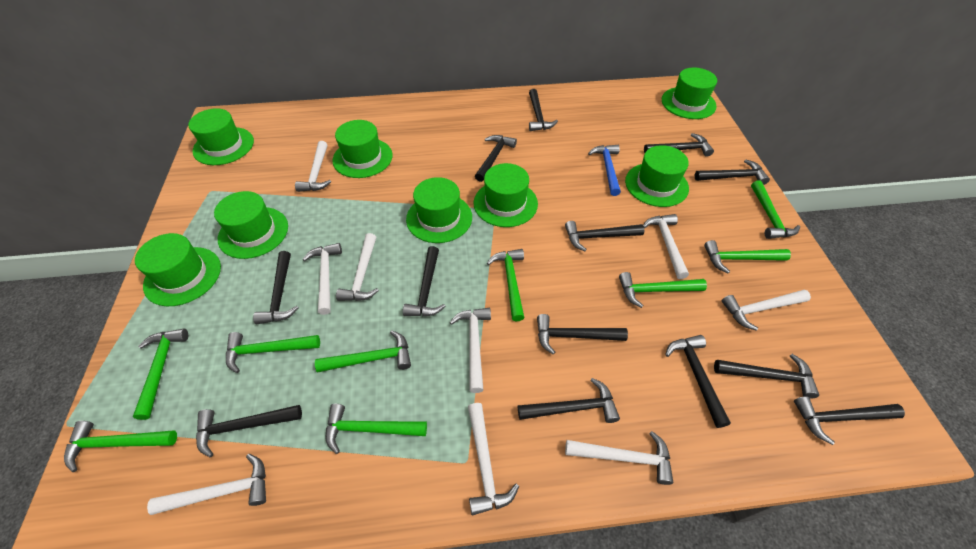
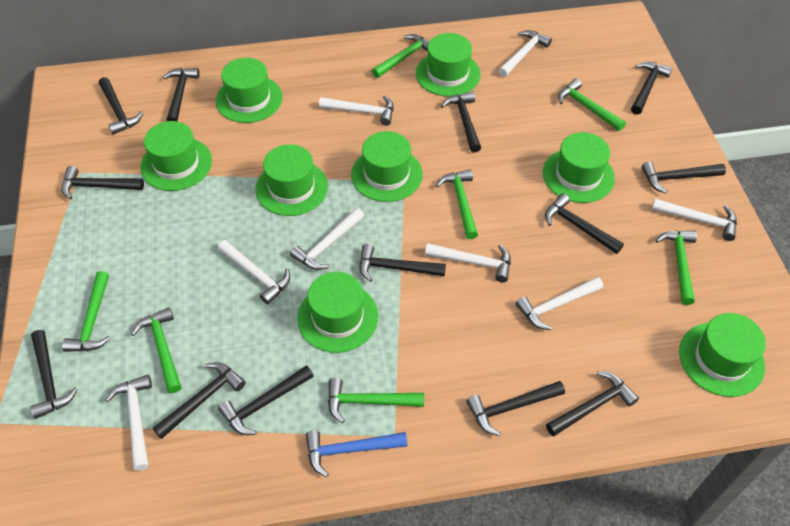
green hammer: [64,421,177,472] [133,329,188,420] [226,332,320,373] [315,330,411,372] [326,404,427,454] [487,249,524,321] [619,272,707,308] [704,240,791,273] [751,180,800,239] = 9 -> [62,271,110,352] [131,307,181,393] [328,378,424,423] [372,34,430,78] [436,169,478,239] [558,79,626,131] [655,230,697,305] = 7
white hammer: [147,454,266,515] [295,141,331,192] [302,243,342,315] [336,233,379,301] [450,308,491,393] [468,403,519,515] [565,431,673,485] [643,214,689,279] [722,289,811,331] = 9 -> [105,375,152,471] [218,240,290,304] [290,208,364,270] [319,96,394,126] [425,243,511,283] [498,30,552,77] [516,277,603,330] [652,199,737,241] = 8

